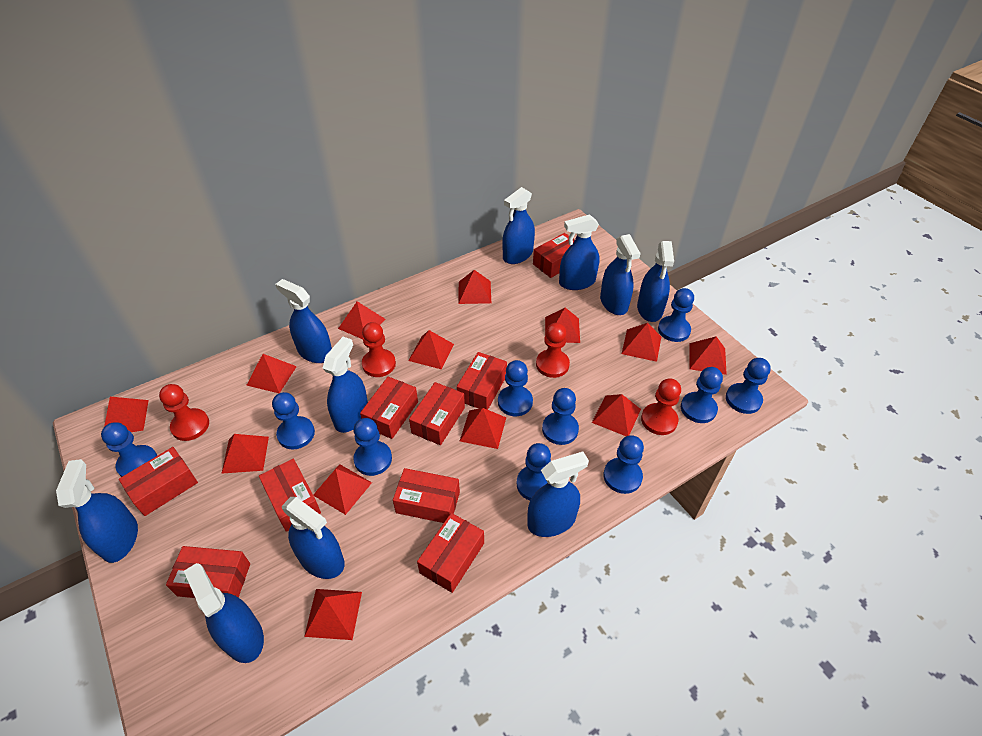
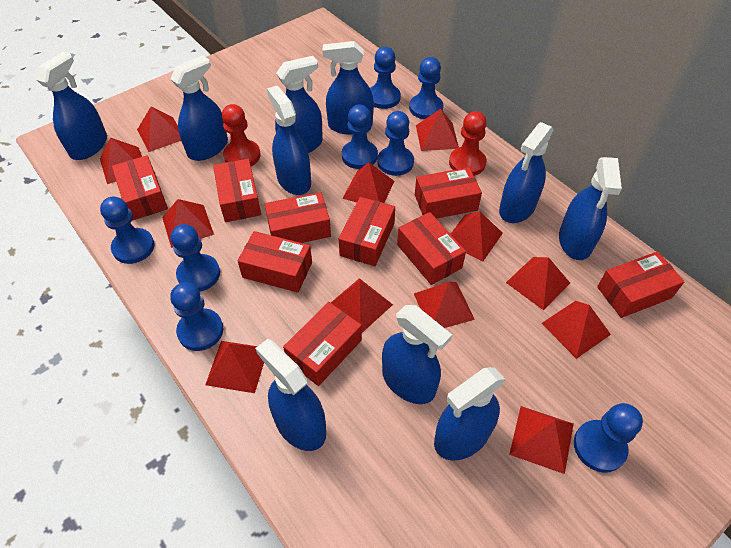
blue pawn: [101,422,157,477] [272,392,315,449] [353,418,392,476] [498,360,533,416] [517,443,551,500] [542,388,579,445] [603,435,644,494] [658,288,694,342] [681,367,723,423] [726,358,771,414] = 10 -> [100,197,154,264] [170,224,220,292] [170,282,223,351] [342,105,378,169] [370,47,401,109] [377,111,414,176] [409,57,443,119] [574,403,643,473] = 8
red pawn: [159,384,209,441] [362,322,396,377] [536,323,570,378] [641,378,681,435] = 4 -> [222,104,260,166] [449,111,487,176] = 2
red pyramid: [104,397,149,432] [221,434,269,474] [246,354,297,393] [304,589,362,640] [313,465,372,515] [338,301,385,339] [408,330,454,369] [459,270,491,304] [460,408,506,449] [545,308,580,343] [592,394,641,436] [622,323,661,362] [689,336,727,375] = 13 -> [100,138,142,184] [137,107,181,152] [162,199,214,248] [205,341,264,393] [331,278,393,333] [342,163,395,203] [414,282,475,328] [416,109,459,151] [451,211,503,262] [506,257,570,310] [509,406,574,474] [542,301,611,359] = 12

